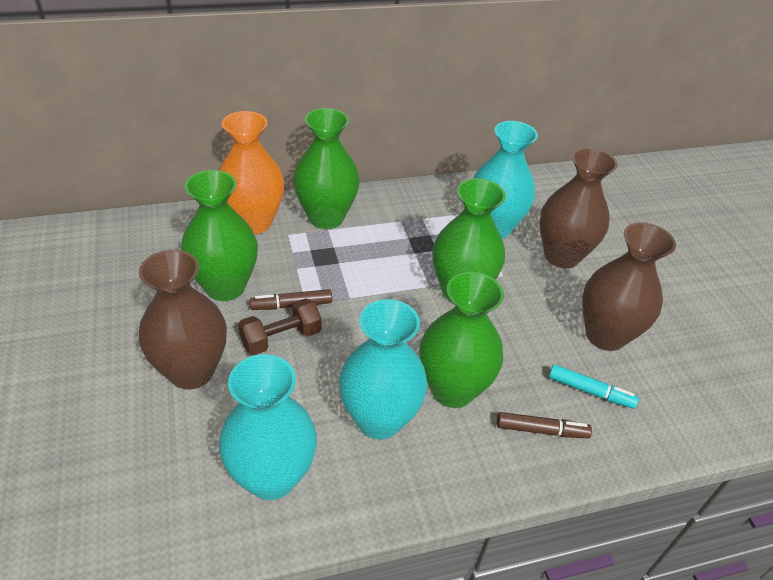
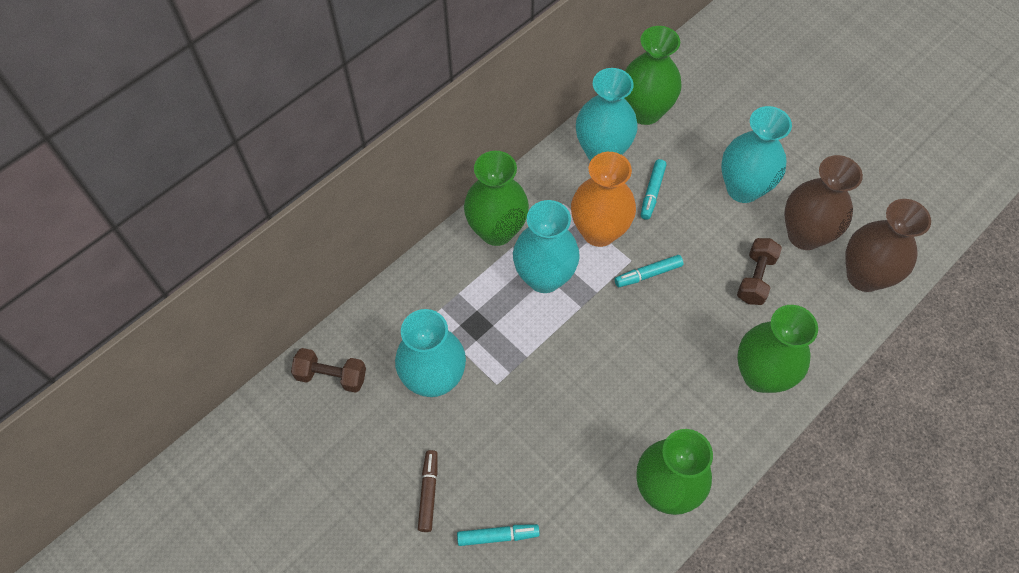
brown dumbbell: [238,298,321,355] = 1 -> [291,348,366,393] [737,238,782,305] = 2
brown marker: [250,289,332,310] [497,412,592,438] = 2 -> [418,450,437,532] = 1
brown vase: [139,249,227,389] [540,148,618,268] [582,222,676,351] = 3 -> [784,155,863,250] [845,199,931,292] = 2
turquoise marker: [549,364,639,409] = 1 -> [457,524,540,546] [615,255,683,287] [641,159,666,220] = 3
turquoise vase: [219,354,317,500] [339,299,427,439] [473,121,538,239] = 3 -> [395,309,466,397] [513,200,580,293] [576,68,638,161] [721,106,792,203] = 4

